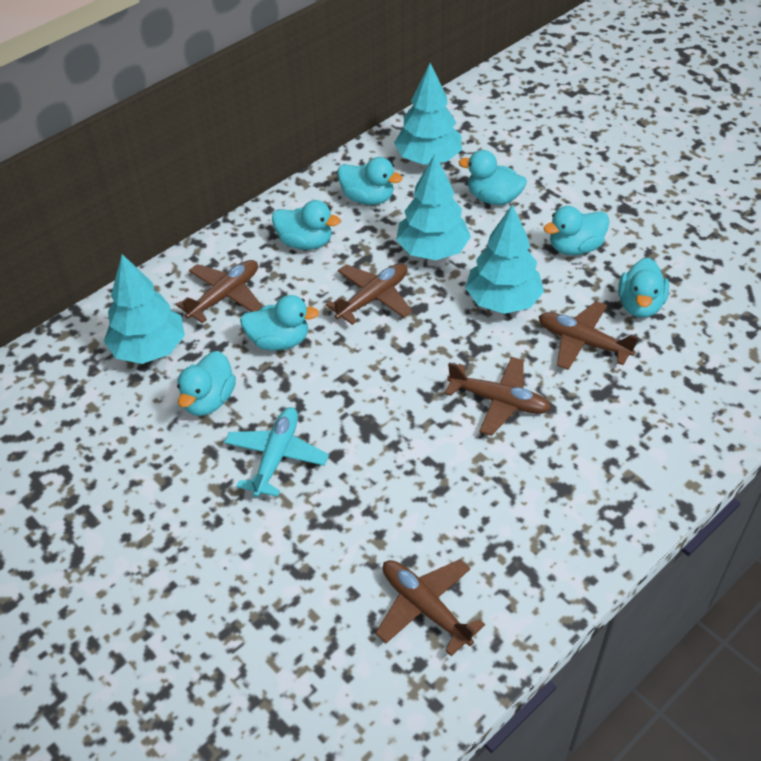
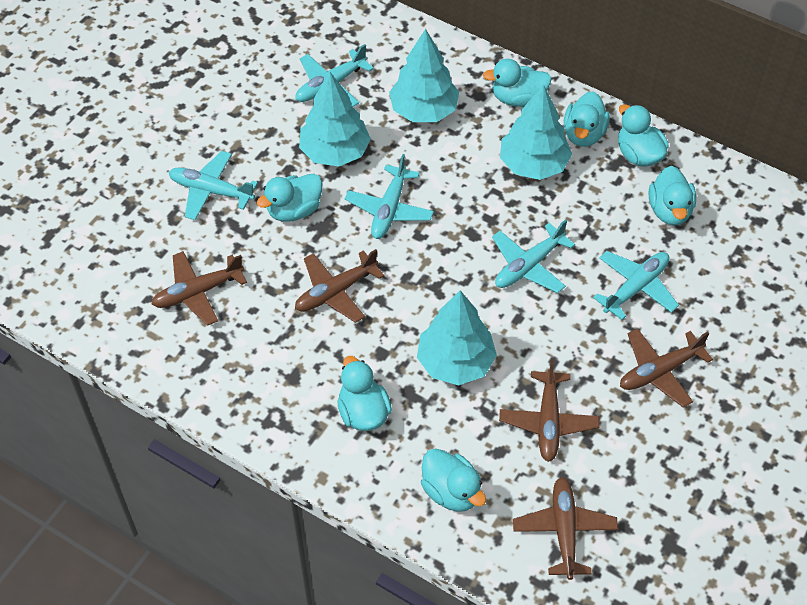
turquoise plane: [224,407,329,497] = 1 -> [169,151,258,220] [296,44,374,107] [345,154,434,239] [492,219,575,293] [593,251,679,320] = 5

